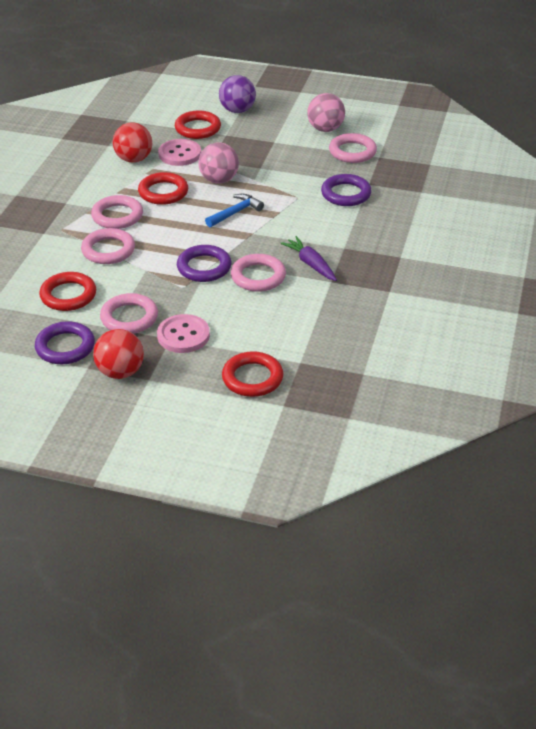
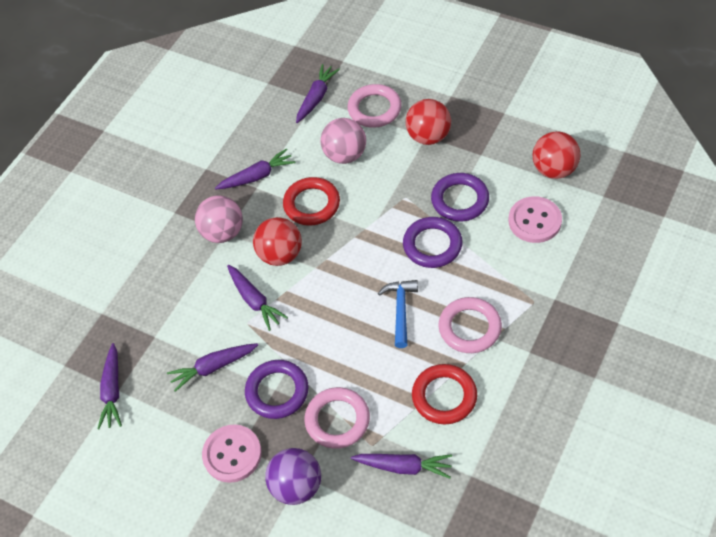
pink ring: [81,228,135,264] [91,195,143,229] [100,293,158,334] [231,254,286,292] [329,133,377,163] = 5 -> [304,387,370,449] [347,84,402,128] [438,297,502,353] = 3
purple carrot: [280,236,337,281] = 1 -> [97,343,122,430] [167,343,258,392] [215,148,295,189] [227,265,288,331] [296,64,340,123] [351,454,452,479] = 6
red ball: [93,329,144,379] [113,122,152,163] = 2 -> [253,217,302,266] [406,99,451,145] [533,131,580,179] = 3
red ring: [39,272,96,311] [138,172,188,205] [175,111,221,139] [222,351,283,397] = 4 -> [283,177,340,226] [412,364,477,424] = 2

